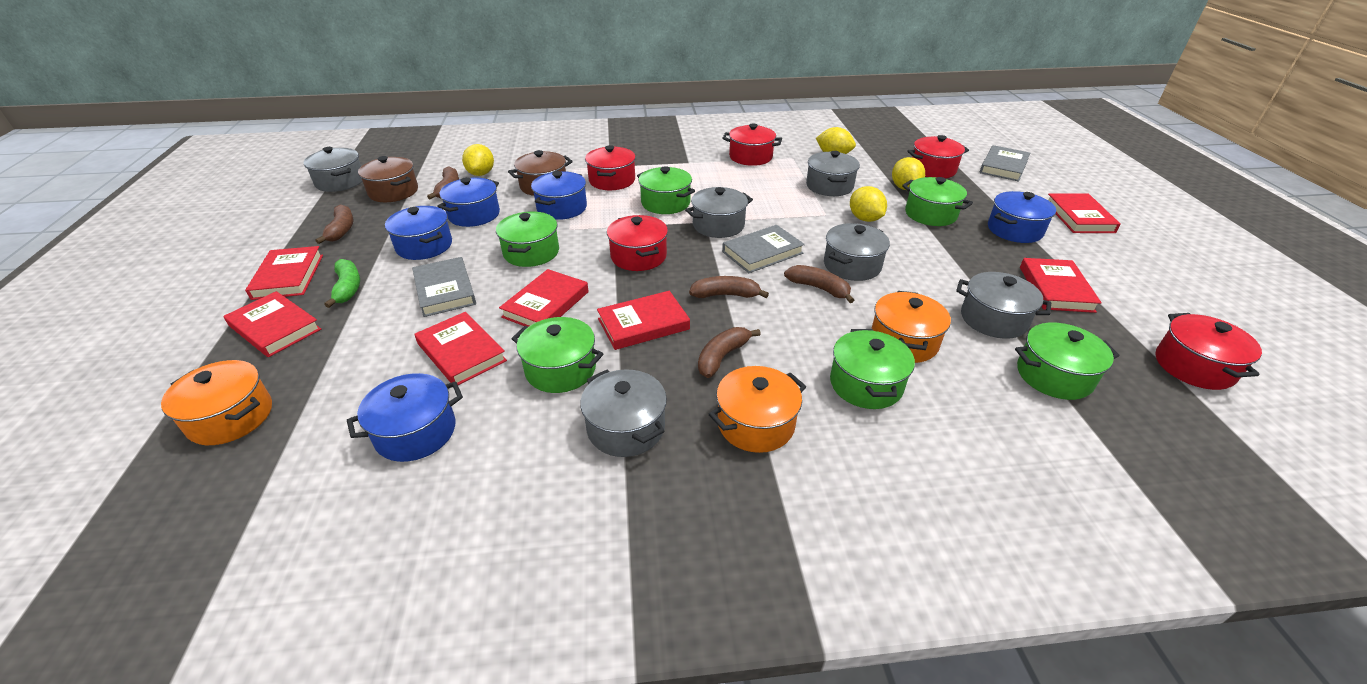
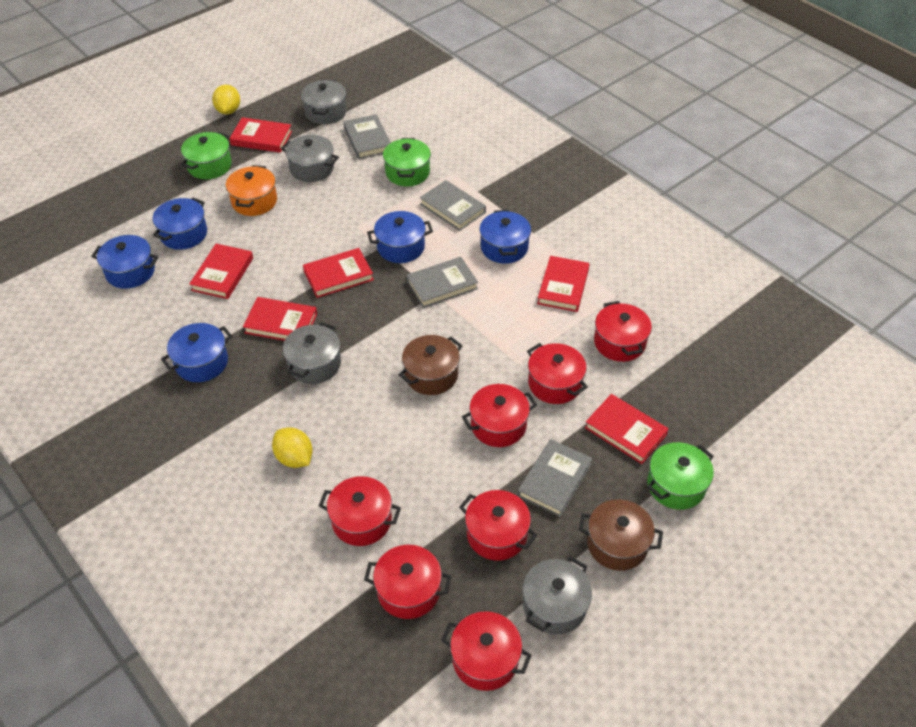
brown banana: [316,205,353,244] [427,167,459,199] [689,276,769,298] [698,327,761,378] [784,265,854,303] = 5 -> none = 0
green banana: [324,259,360,308] = 1 -> none = 0
green pot: [496,212,559,267] [511,317,603,393] [637,166,695,214] [830,329,915,409] [902,177,973,226] [1015,323,1119,400] = 6 -> [181,132,232,179] [383,138,431,186] [647,442,714,510] = 3
grey book: [412,257,476,317] [722,225,805,273] [980,145,1030,182] = 3 -> [343,114,391,159] [407,257,478,308] [420,180,486,231] [517,439,593,517] = 4
grey pot: [304,147,363,192] [580,370,667,457] [685,187,753,238] [806,151,860,196] [824,223,890,281] [956,272,1051,339] = 6 -> [281,135,339,182] [283,322,341,384] [301,80,347,124] [523,556,592,634] = 4
orange pot: [161,360,272,445] [709,366,806,453] [871,291,951,363] = 3 -> [226,165,277,216] = 1
red book: [224,291,321,357] [245,246,323,300] [415,312,507,385] [499,269,589,327] [597,291,690,350] [1020,258,1102,313] [1048,193,1121,233] = 7 -> [189,244,253,299] [230,117,292,153] [243,297,317,341] [303,248,374,298] [537,256,590,312] [585,394,668,464] = 6
red pot: [585,145,636,190] [607,215,668,271] [722,123,782,166] [907,135,969,179] [1156,313,1262,390] = 5 -> [319,476,401,546] [364,545,451,619] [441,611,532,691] [459,490,537,561] [462,384,537,447] [527,343,588,404] [594,301,652,362] = 7
yellow lemon: [462,144,494,176] [816,127,856,154] [850,186,887,222] [892,157,925,190] = 4 -> [212,84,240,114] [272,428,313,468] = 2

